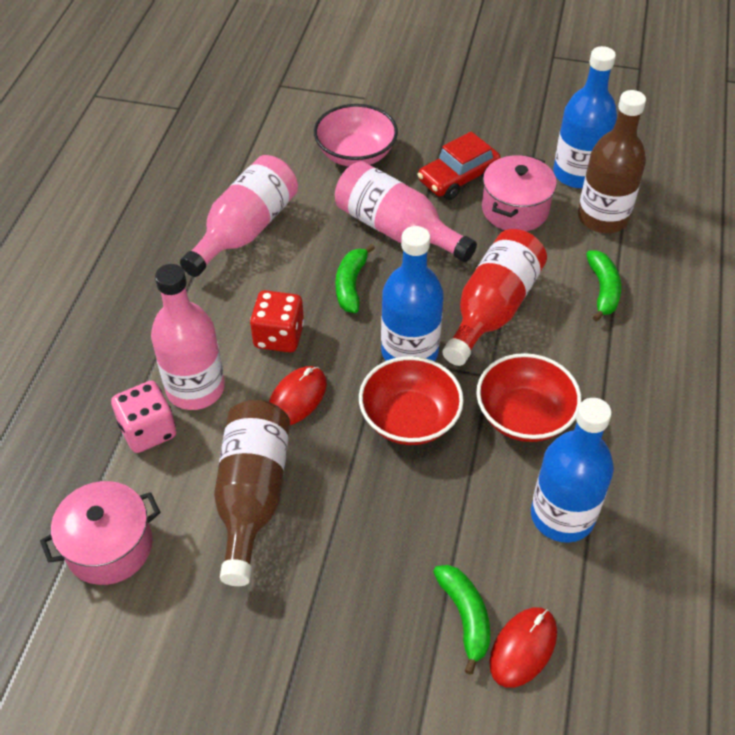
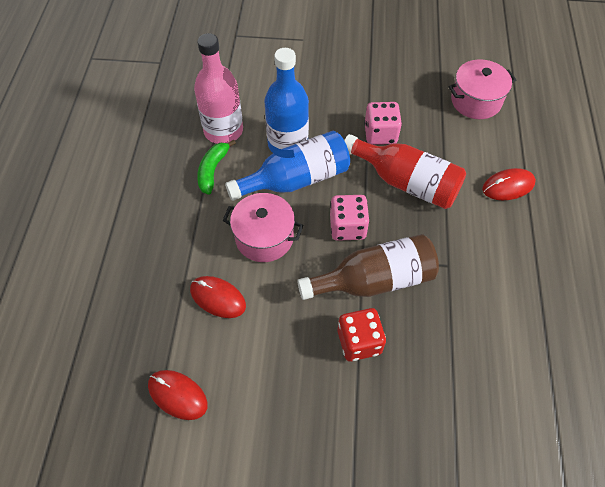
blue bottle: [381,226,444,361] [531,398,614,543] [553,46,617,188] = 3 -> [225,131,350,201] [264,48,309,153] = 2
brown bottle: [214,400,290,586] [578,90,646,233] = 2 -> [297,234,439,300] = 1
green banana: [336,244,375,313] [433,565,490,675] [586,250,621,322] = 3 -> [197,140,236,195] = 1
pink bottle: [151,264,225,410] [180,155,298,277] [335,161,477,262] = 3 -> [194,33,243,144] = 1
pink bowl: [314,104,398,166] = 1 -> none = 0
pink dice: [111,381,176,453] = 1 -> [330,195,370,241] [364,102,402,145] = 2
red bowl: [359,356,464,445] [477,353,581,442] = 2 -> none = 0
red car: [417,131,501,200] = 1 -> none = 0
red mouse: [269,366,327,425] [489,607,557,688] = 2 -> [148,370,208,420] [190,276,246,318] [482,168,536,200] = 3

